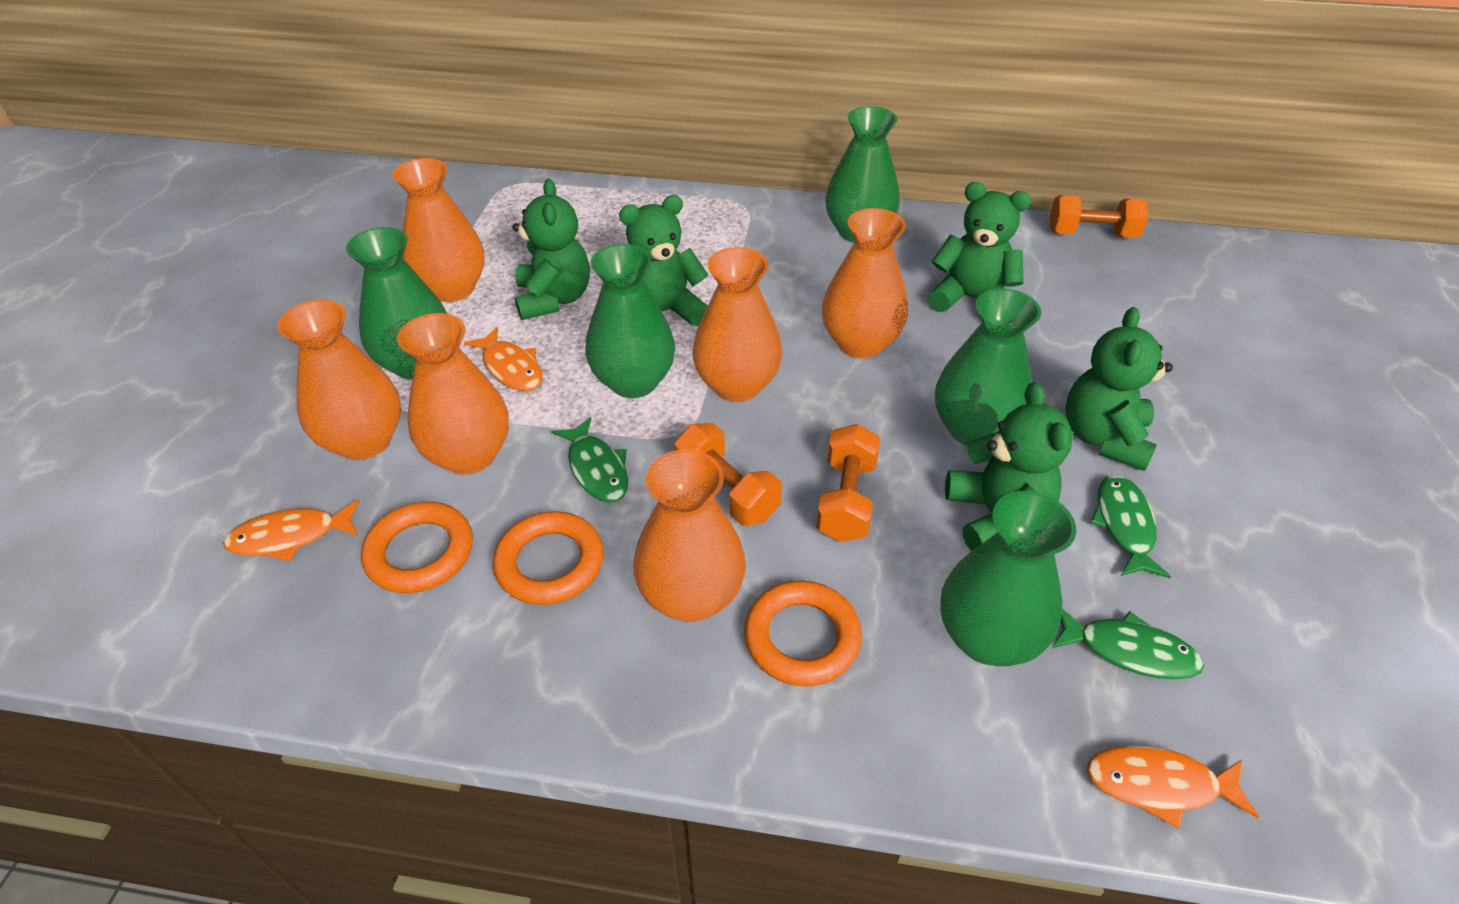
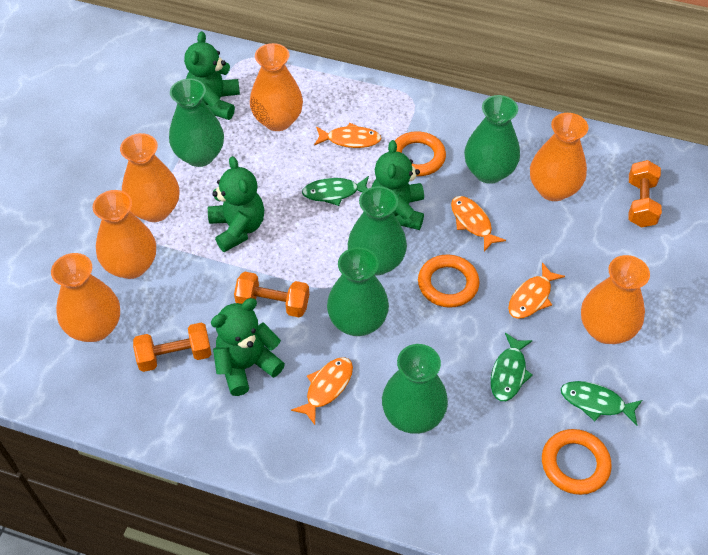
green teddy bear: [512,179,590,320] [619,195,708,326] [928,182,1031,312] [945,382,1073,551] [1065,307,1173,471] = 5 -> [184,31,240,120] [208,156,264,252] [211,298,285,396] [372,140,424,230] = 4
orange fish: [223,499,359,561] [464,327,543,391] [1087,745,1259,828] = 3 -> [291,357,353,425] [314,123,382,148] [451,196,506,251] [508,262,565,319] = 4

